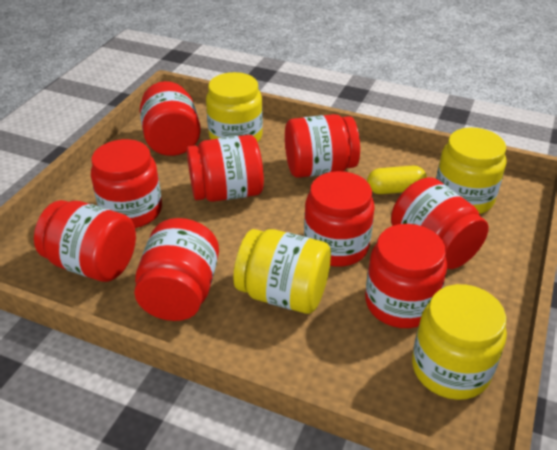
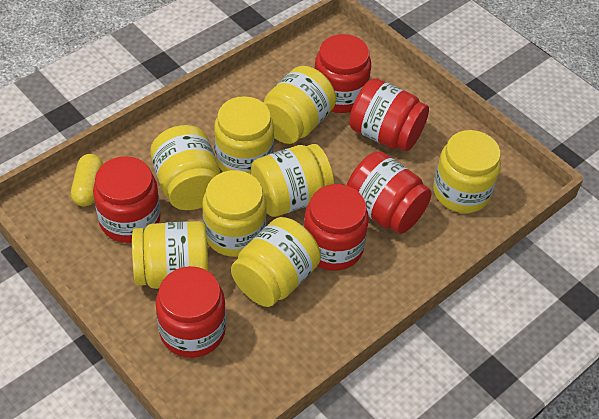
red jar: [34,200,136,282] [91,139,162,228] [134,218,219,321] [140,81,201,156] [187,135,264,202] [285,114,360,178] [304,171,375,267] [365,224,447,328] [391,177,489,269] = 9 -> [93,156,161,243] [156,266,226,358] [303,184,369,271] [314,34,371,113] [347,151,432,234] [349,78,429,151] = 6
yellow jar: [206,72,263,143] [233,229,331,314] [412,284,507,400] [436,128,506,214] = 4 -> [132,221,209,289] [150,125,220,210] [202,170,266,257] [214,96,274,174] [231,217,321,307] [251,144,334,217] [263,66,336,144] [433,130,501,213] = 8

